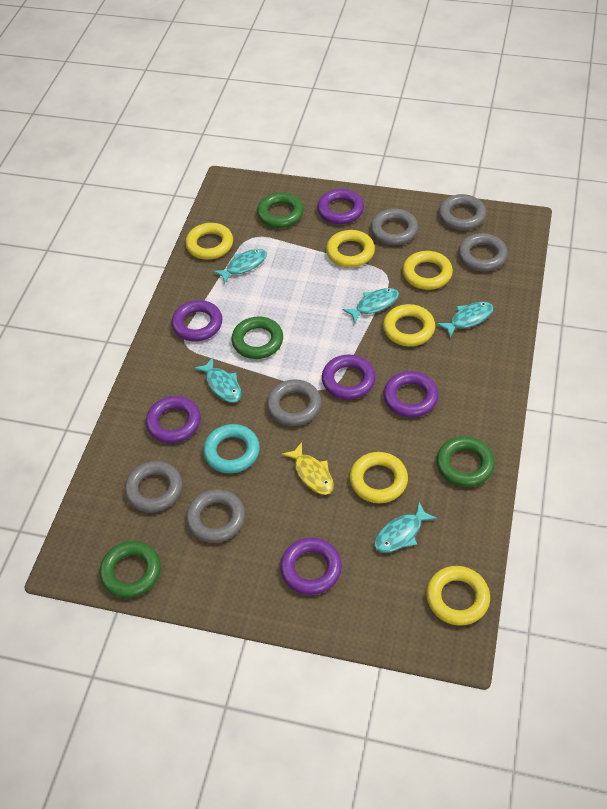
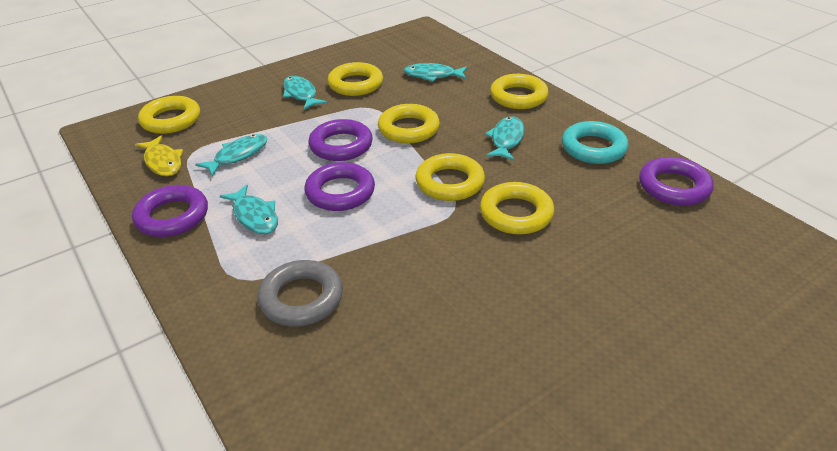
green ring: [99,541,161,598] [231,317,283,359] [257,192,304,228] [436,436,495,487] = 4 -> none = 0
grey ring: [125,461,182,513] [186,489,245,543] [267,379,321,426] [370,209,418,245] [439,194,486,230] [458,233,508,271] = 6 -> [258,260,343,327] = 1
purple ring: [146,396,201,443] [171,300,223,341] [280,538,342,595] [317,189,364,224] [322,355,376,400] [383,371,439,417] = 6 -> [132,185,208,237] [304,162,375,211] [309,119,373,161] [639,157,714,206] = 4

